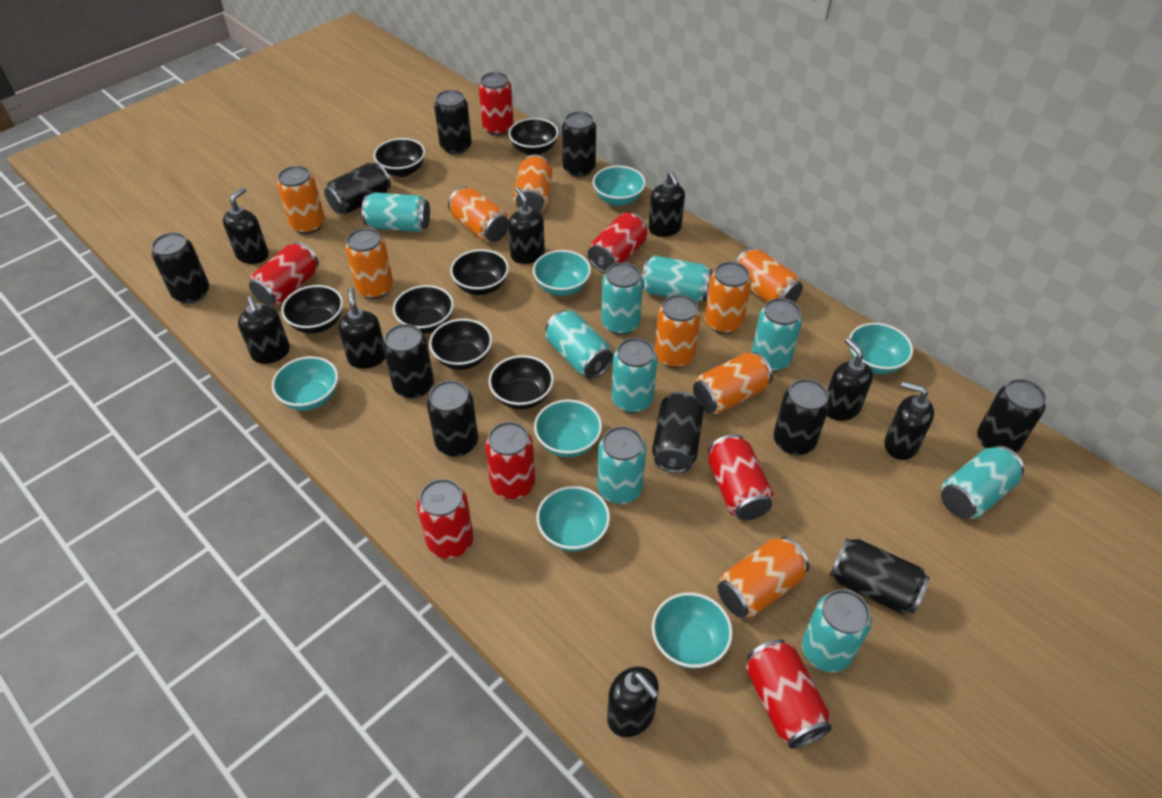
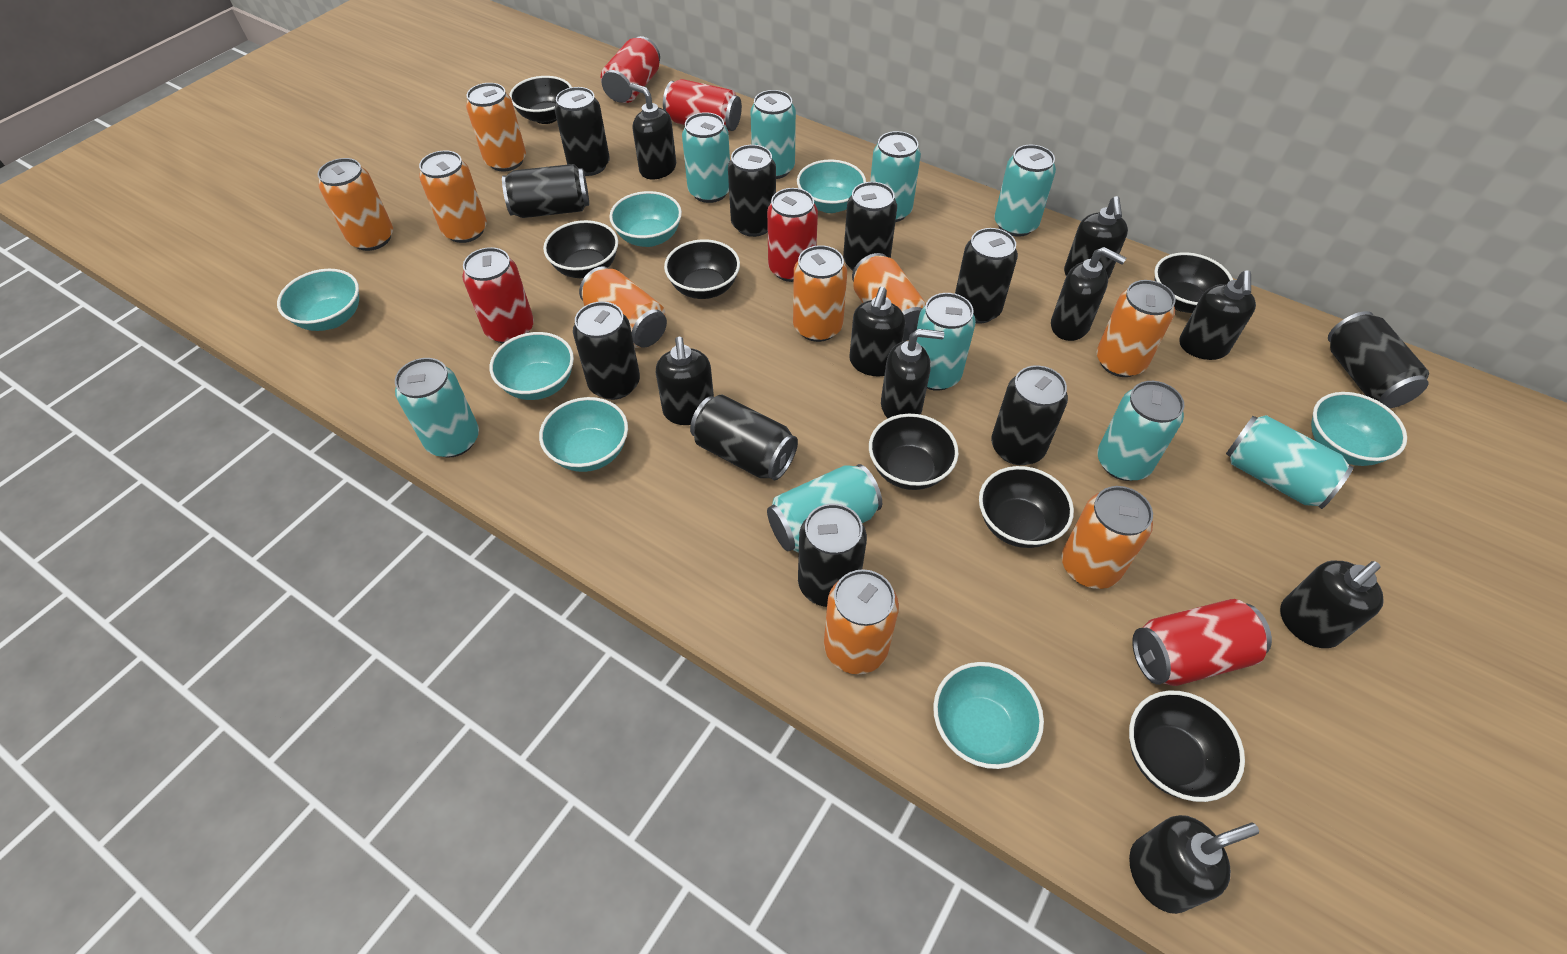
black soap dispenser: [223,187,269,264] [238,296,290,364] [338,287,385,369] [508,187,545,264] [607,666,659,737] [648,171,685,237] [827,338,873,421] [885,382,934,460] = 8 -> [629,83,676,179] [656,337,714,425] [849,287,905,376] [881,329,944,418] [1051,247,1126,341] [1064,196,1128,279] [1129,815,1259,914] [1179,270,1256,360] [1280,561,1384,648] = 9
red can: [249,242,319,306] [417,479,474,558] [479,72,514,136] [485,422,536,499] [588,213,647,273] [708,434,774,520] [746,639,832,749] = 7 -> [462,247,534,344] [601,36,660,103] [663,79,742,133] [767,188,818,282] [1132,599,1272,686] = 5

